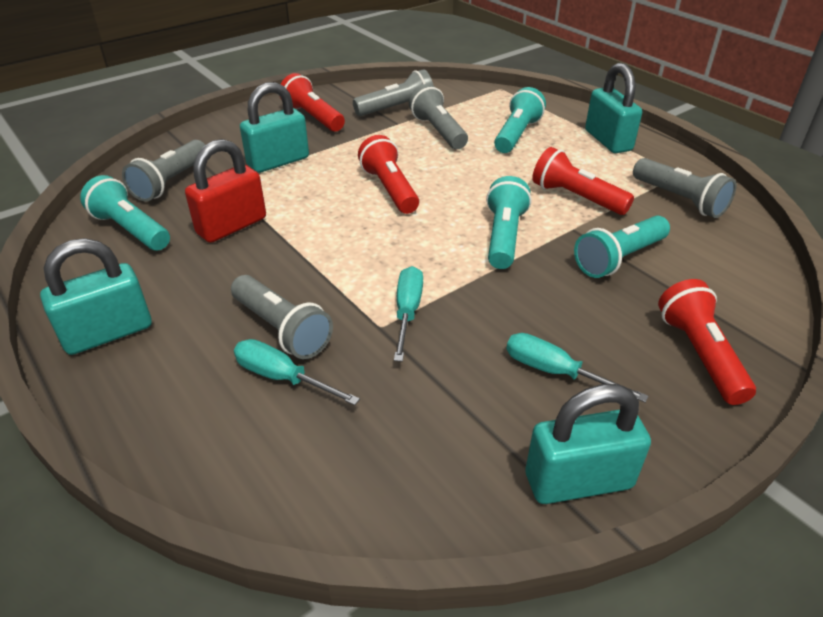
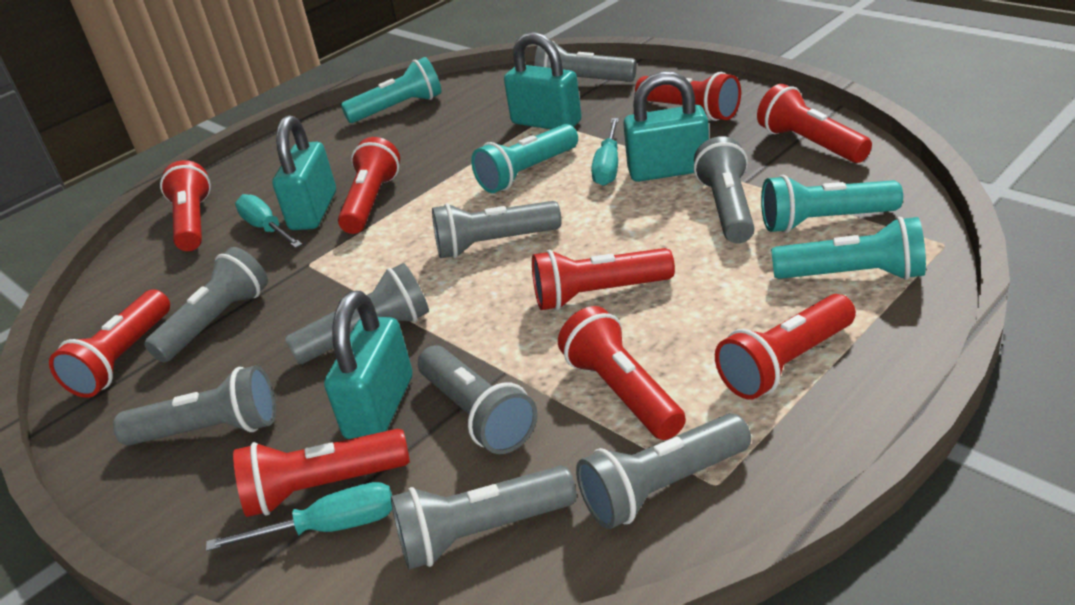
grey flashlight: [122,140,205,202] [231,275,333,359] [353,69,433,116] [409,84,468,149] [633,158,737,218] = 5 -> [113,365,276,446] [144,247,268,363] [285,263,429,364] [391,466,577,569] [418,345,538,454] [432,201,561,258] [534,41,637,82] [576,413,751,529] [694,136,755,244] = 9
red flashlight: [280,73,345,131] [358,135,419,214] [532,147,634,215] [658,279,756,405] = 4 -> [49,289,170,398] [160,160,211,251] [233,429,410,517] [338,137,400,234] [532,248,675,310] [558,306,686,440] [635,72,741,121] [715,294,856,400] [757,84,872,163] = 9
red padlock: [185,139,266,243] = 1 -> none = 0

